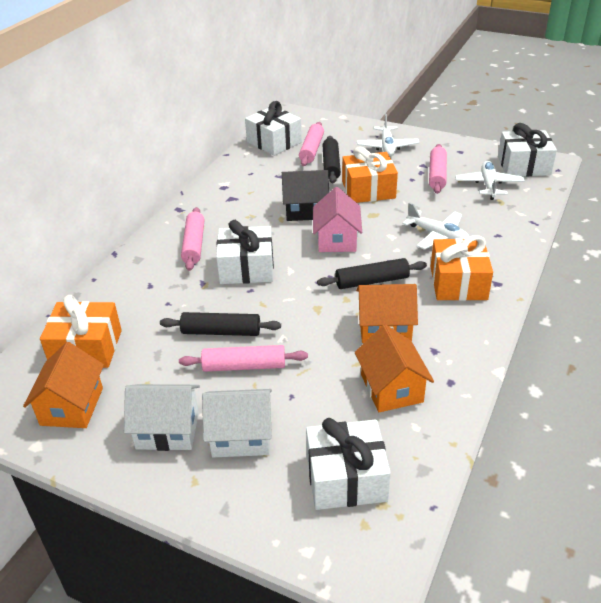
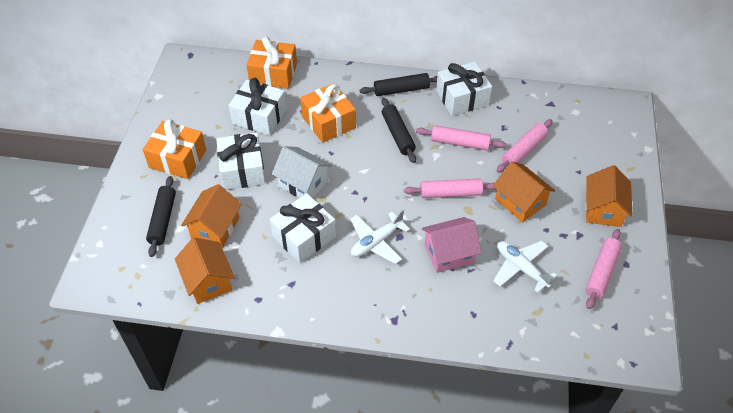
black house: [282,170,329,221] = 1 -> none = 0
orange house: [23,342,104,428] [355,325,434,412] [356,284,418,343] = 3 -> [175,237,235,304] [181,184,242,248] [493,161,555,222] [585,165,633,227] = 4
white house: [124,384,200,451] [202,389,272,457] = 2 -> [272,146,332,198] = 1
white plane: [357,114,419,156] [402,202,469,250] [455,161,525,200] = 3 -> [350,210,410,264] [493,241,557,293] = 2

